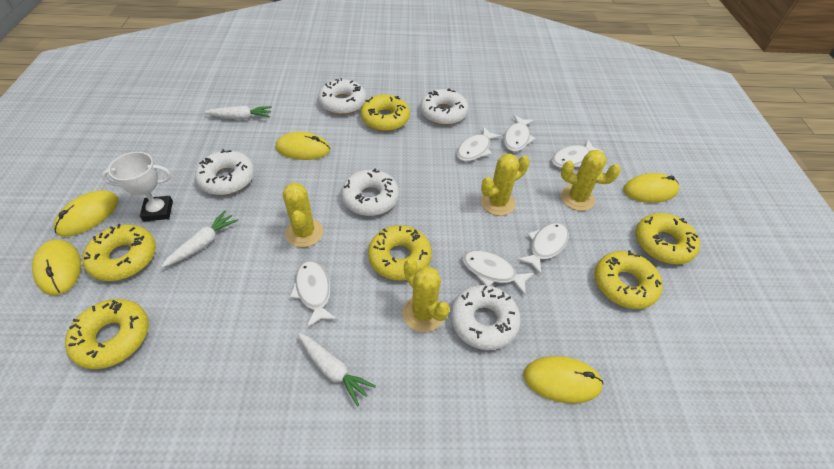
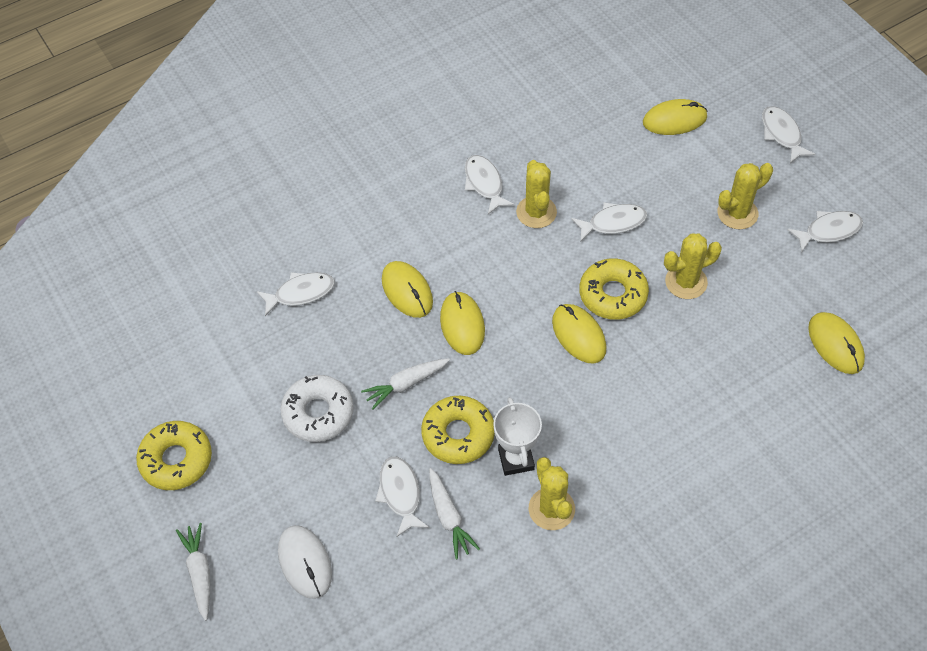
white donut: [195,149,255,195] [318,78,366,115] [341,169,399,216] [420,88,468,125] [451,285,521,350] = 5 -> [280,375,354,442] = 1
white mouse: none = 0 -> [278,525,332,599] = 1
yellow donut: [65,299,149,369] [82,224,156,281] [361,94,410,131] [368,225,432,280] [595,250,663,309] [635,213,700,264] = 6 -> [136,421,212,490] [421,396,495,464] [579,259,649,320] = 3

